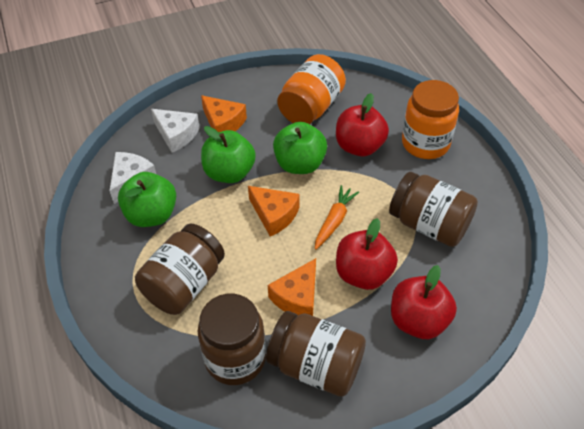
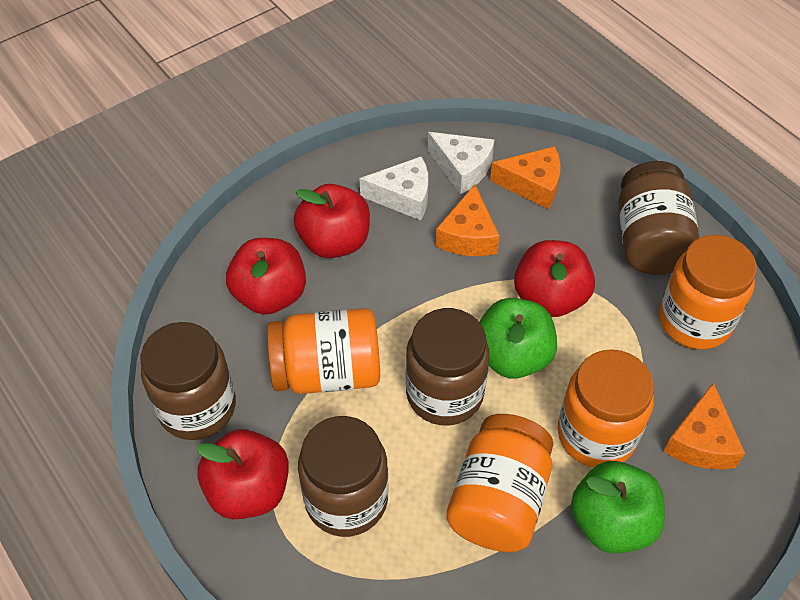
green apple: [118,172,176,227] [201,126,256,183] [273,122,327,174] = 3 -> [479,298,557,379] [571,461,665,554] = 2
orange carrot: [315,185,359,250] = 1 -> none = 0
orange jar: [277,54,346,124] [402,80,459,159] = 2 -> [267,308,380,394] [446,414,554,552] [557,349,654,468] [659,235,757,350] = 4
red apple: [336,93,389,156] [336,218,398,290] [391,265,457,339] = 3 -> [196,429,289,519] [226,238,306,315] [294,184,370,258] [514,240,595,317] = 4

